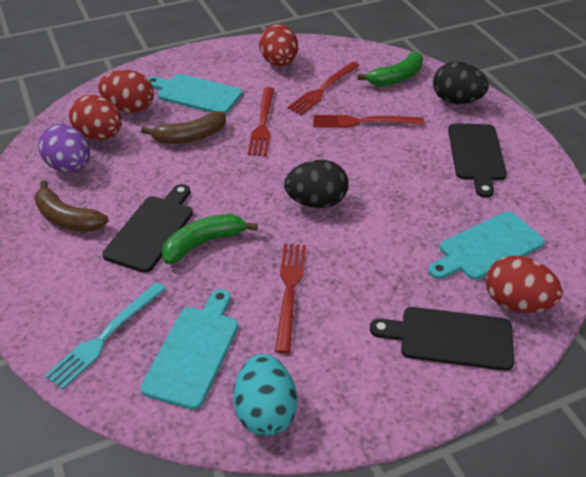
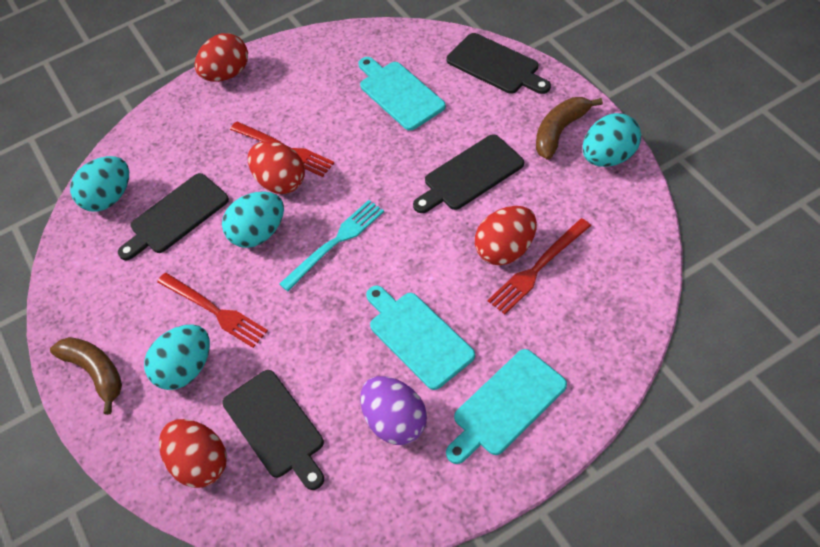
black cutting board: [102,184,193,273] [370,307,514,371] [448,123,507,198] = 3 -> [118,173,229,260] [222,370,324,490] [413,134,524,213] [446,33,551,94] = 4
black egg: [284,160,349,208] [433,62,489,104] = 2 -> none = 0
green banana: [162,214,258,264] [357,52,423,86] = 2 -> none = 0
red fork: [248,87,274,156] [275,244,306,354] [287,62,360,115] [314,115,424,128] = 4 -> [157,273,268,348] [230,121,334,177] [488,218,591,314] = 3
turquoise egg: [233,354,297,436] = 1 -> [70,156,129,212] [144,324,210,390] [222,191,284,248] [583,113,641,167] = 4

